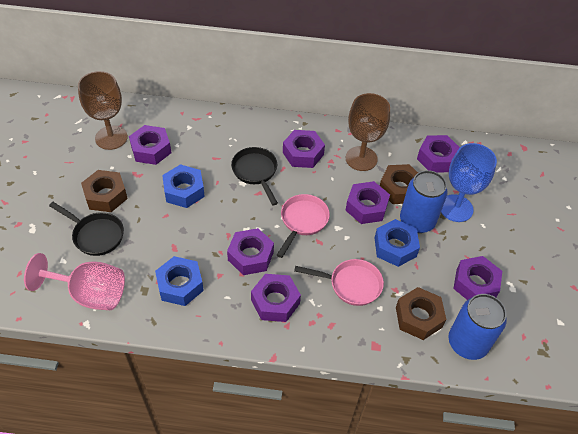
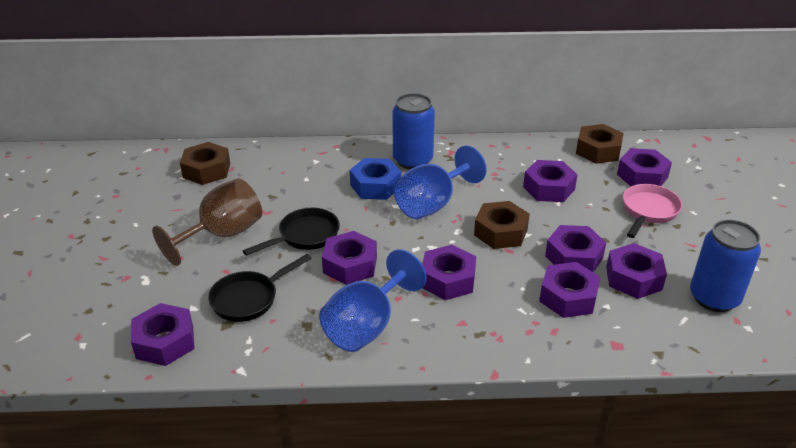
blue goblet: [441,143,497,222] = 1 -> [319,249,426,352] [394,145,487,219] = 2
blue nut: [155,256,204,306] [162,164,205,208] [375,219,420,267] = 3 -> [350,158,401,200] = 1
brown goblet: [78,71,128,150] [346,93,390,171] = 2 -> [152,178,262,266] = 1
pink goblet: [24,253,125,310] = 1 -> none = 0
pink pan: [277,194,330,258] [294,259,384,306] = 2 -> [623,184,682,238] = 1
purple nut: [129,125,171,165] [227,228,274,275] [251,274,301,322] [283,130,325,168] [345,181,390,224] [417,135,460,172] [453,256,502,300] = 7 -> [131,303,195,366] [322,231,377,285] [422,245,476,300] [523,160,578,202] [539,262,601,318] [545,225,606,272] [606,243,667,299] [617,148,672,186] = 8

